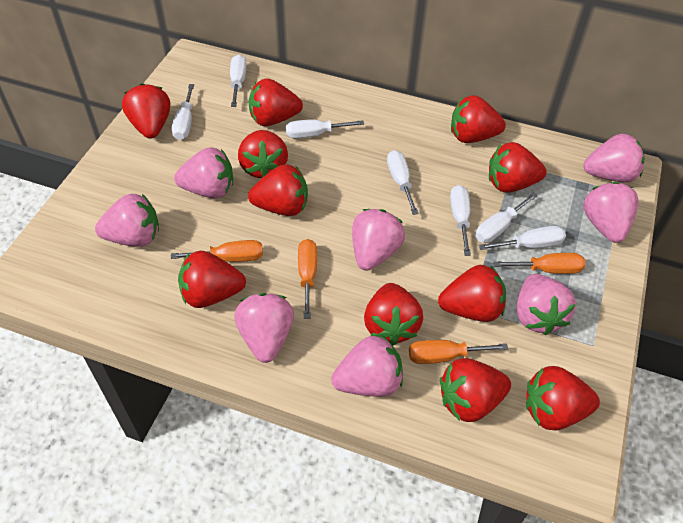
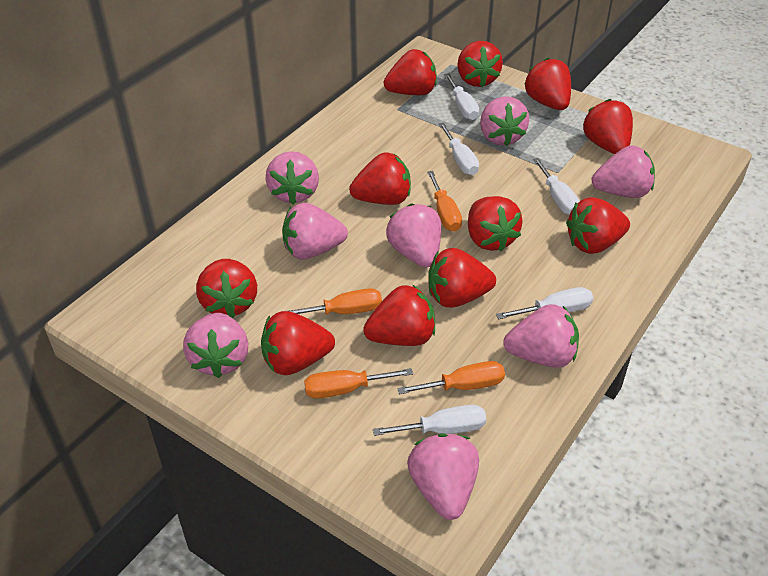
white screwdriver: [172,84,194,140] [230,54,247,107] [286,119,364,139] [387,150,419,215] [450,185,471,256] [475,193,537,243] [479,226,566,250] = 7 -> [373,405,486,436] [439,123,479,175] [444,73,479,120] [496,287,593,319] [533,158,580,215] = 5

